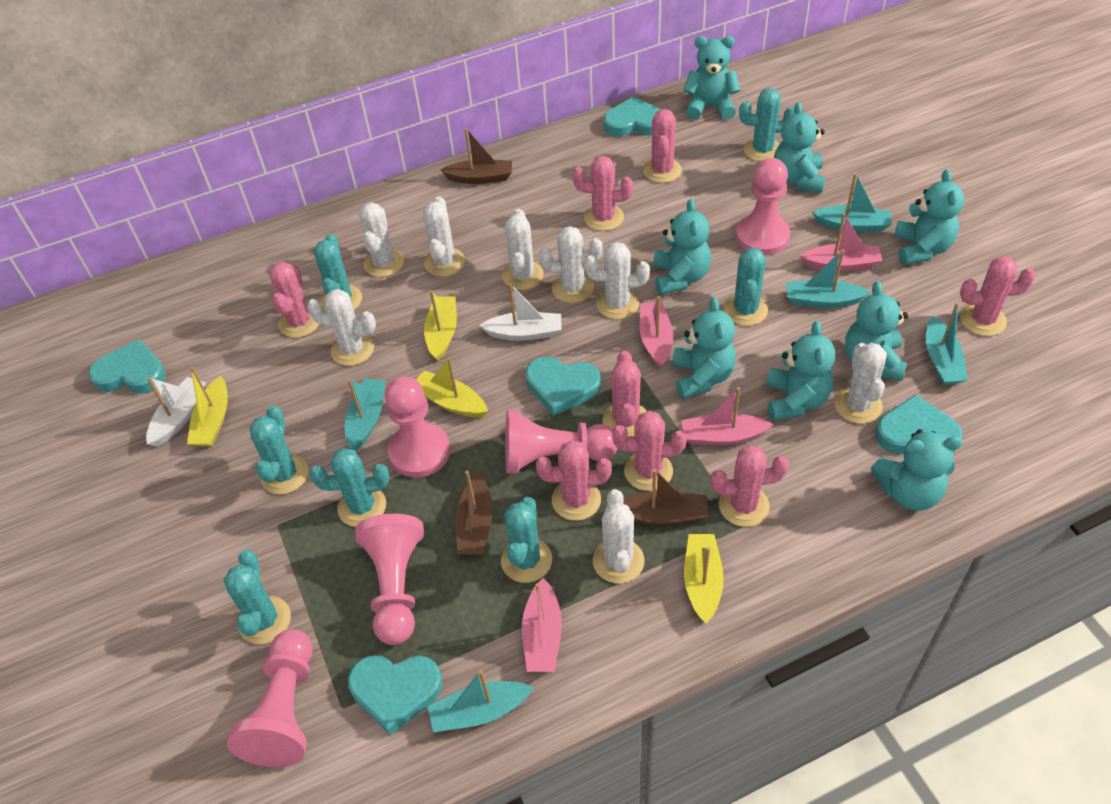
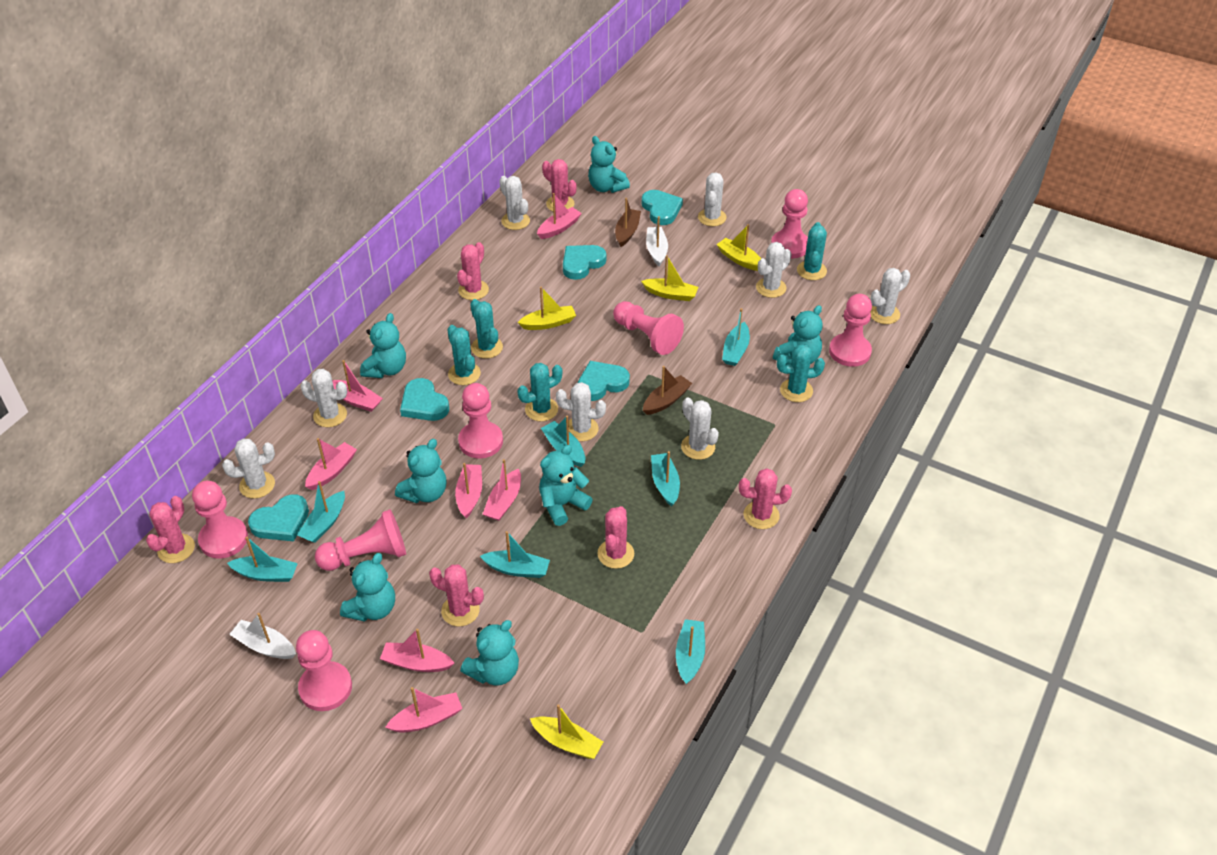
brown boat: [441,128,512,184] [455,471,493,555] [623,469,708,525] = 3 -> [615,198,641,247] [643,366,692,415] = 2
pink boat: [522,578,562,672] [640,296,673,368] [681,387,773,445] [800,213,882,271] = 4 -> [305,438,357,490] [332,360,383,412] [380,629,454,672] [385,687,462,733] [455,463,482,518] [483,459,521,521] [537,193,582,239] = 7
pink cactus: [269,262,319,338] [536,440,612,521] [573,156,633,231] [603,351,647,436] [612,411,687,491] [643,109,682,183] [711,445,789,527] [960,256,1036,336] = 8 -> [146,496,195,563] [429,565,484,626] [457,242,489,300] [542,159,577,211] [597,506,634,569] [739,468,792,529] = 6
pink pawn: [227,629,313,767] [355,514,424,645] [385,376,451,478] [505,410,618,474] [735,158,790,255] = 5 -> [192,481,248,559] [296,630,352,711] [315,509,406,571] [458,383,503,458] [613,301,684,355] [771,189,808,258] [829,294,872,367] = 7
turquoise boat: [345,378,386,450] [427,670,534,732] [787,250,870,308] [812,173,891,232] [926,303,968,385] = 5 -> [227,537,298,582] [297,481,345,543] [480,531,550,578] [541,416,585,467] [651,451,680,506] [676,619,705,684] [722,308,750,366] = 7
turquoise cactus: [224,550,291,644] [249,405,308,494] [310,448,389,527] [313,234,362,312] [501,497,552,583] [724,248,768,326] [739,88,795,162] = 7 -> [447,325,481,385] [470,299,503,359] [517,363,562,421] [777,344,825,402] [797,222,827,280] = 5
turquoise teddy bear: [653,199,711,295] [673,297,736,399] [683,36,741,120] [767,321,835,421] [774,102,826,193] [845,281,908,381] [871,429,963,511] [894,169,964,265] = 8 -> [340,553,395,622] [360,313,406,378] [395,439,446,503] [460,620,519,686] [539,445,593,526] [588,136,630,193] [773,305,823,364] = 7

